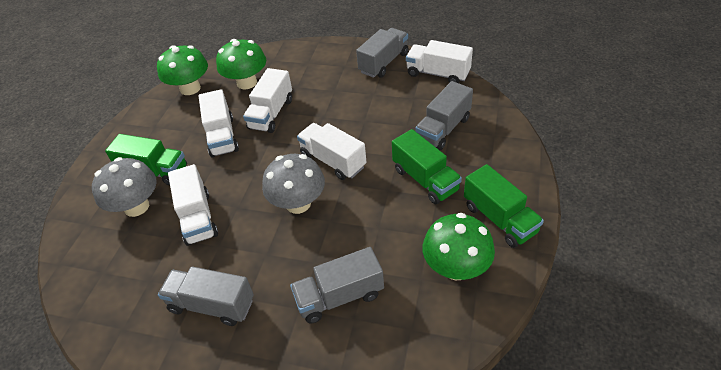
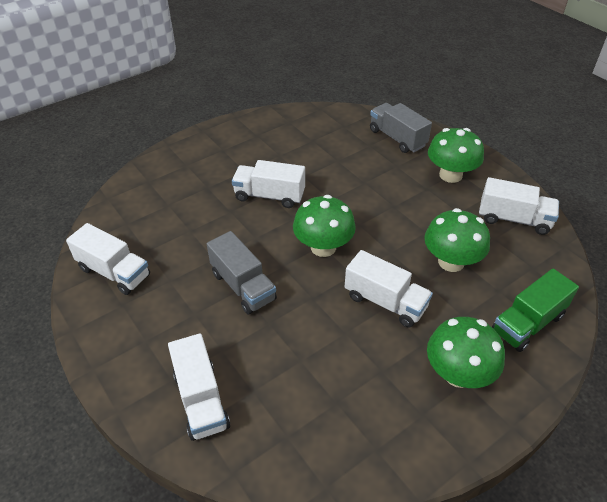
green mushroom: [157,45,208,95] [216,39,266,89] [423,213,495,280] = 3 -> [293,195,356,257] [424,208,490,272] [427,317,505,388] [428,128,484,183] = 4
green truck: [105,134,187,185] [392,129,462,204] [464,164,544,248] = 3 -> [492,268,579,352] = 1
grey mushroom: [92,157,157,217] [262,154,325,214] = 2 -> none = 0
grey truck: [158,266,254,326] [290,247,384,323] [356,28,408,78] [415,81,473,150] = 4 -> [207,231,277,315] [370,103,432,153] = 2

